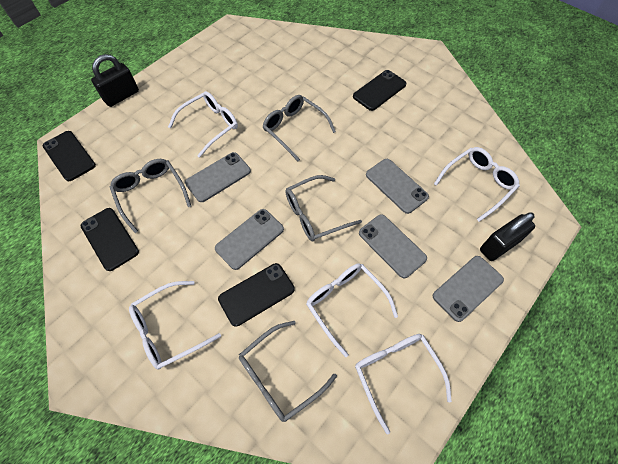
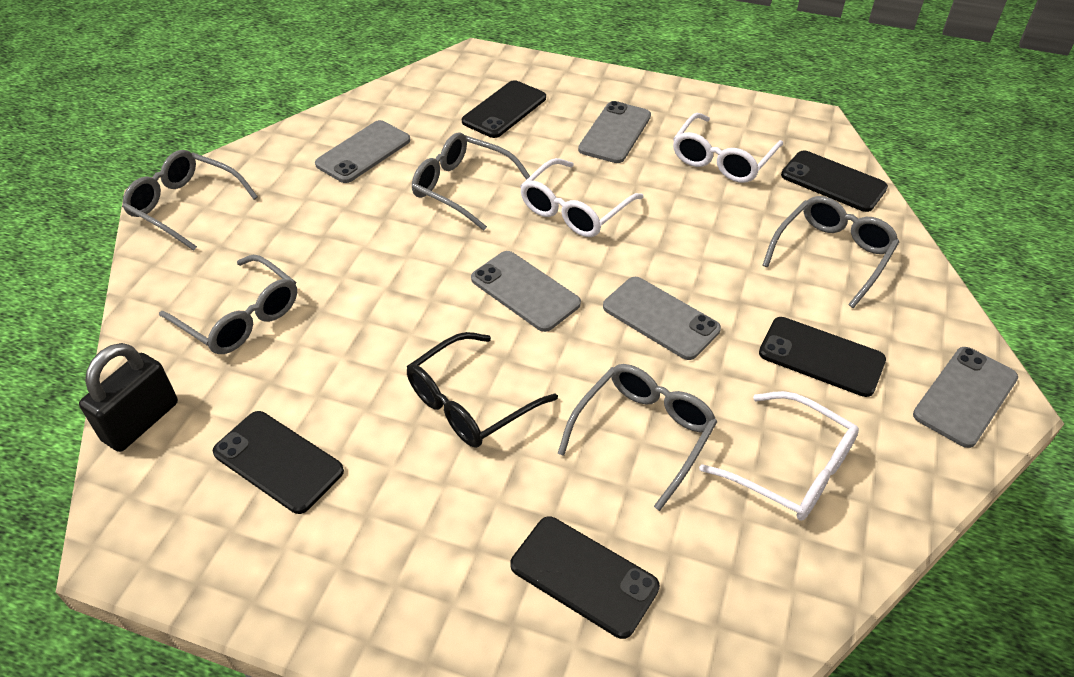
black glasses: none = 0 -> [407,332,558,448] = 1
black padlock: [91,54,139,107] [480,212,535,261] = 2 -> [79,343,178,452] = 1
black phone: [43,131,96,181] [81,208,139,271] [218,263,295,327] [353,70,406,111] = 4 -> [213,411,344,514] [462,80,546,138] [511,516,660,639] [759,317,886,397] [781,150,888,212] = 5
grey glasses: [110,159,191,233] [239,321,337,422] [262,95,336,161] [286,175,362,241] = 4 -> [122,150,258,251] [159,255,297,354] [412,132,530,231] [558,364,717,511] [762,196,899,308] = 5
white glasses: [129,281,221,369] [168,91,238,158] [306,263,398,357] [355,334,452,434] [434,147,520,222] = 5 -> [520,158,644,237] [673,113,783,183] [699,391,859,521] = 3

